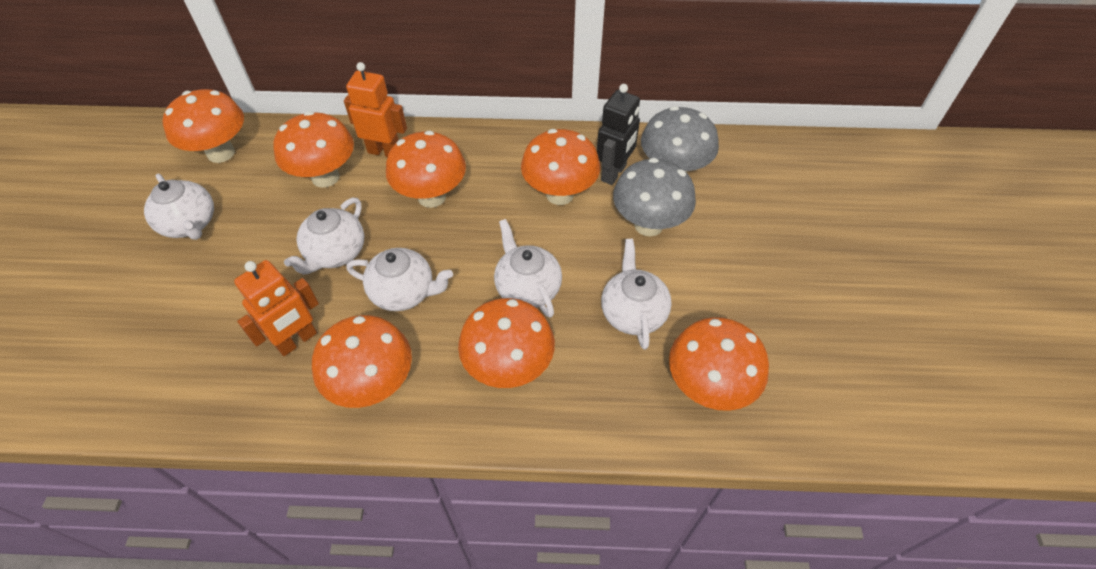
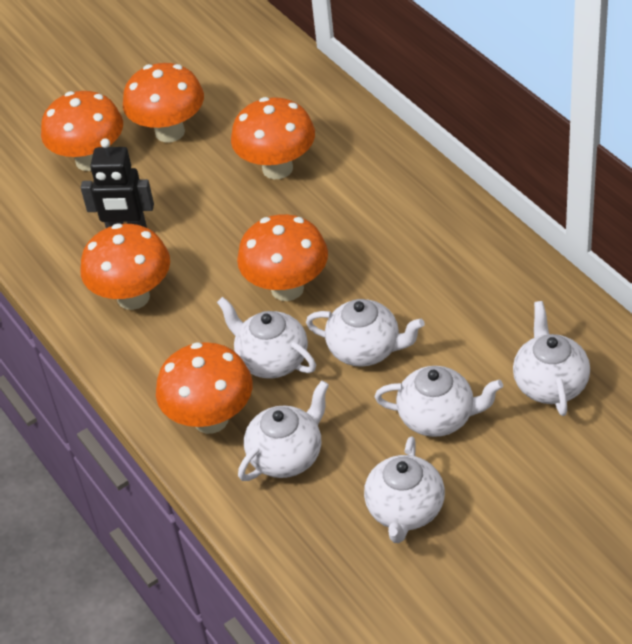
grey mushroom: [613,158,696,237] [641,106,719,172] = 2 -> none = 0
orange mushroom: [163,89,244,163] [273,111,354,188] [312,315,412,408] [386,131,466,208] [458,298,555,388] [521,129,600,205] [669,317,769,411] = 7 -> [41,91,123,171] [80,223,170,310] [123,63,204,142] [156,342,253,434] [231,97,315,179] [237,214,328,301] = 6
orange robot: [234,260,319,356] [344,62,407,157] = 2 -> none = 0
white teapot: [144,174,214,240] [284,198,365,275] [346,248,453,311] [494,219,562,318] [601,238,672,350] = 5 -> [217,297,316,379] [238,380,329,481] [306,299,425,367] [364,436,445,543] [375,366,503,437] [513,301,590,416] = 6

